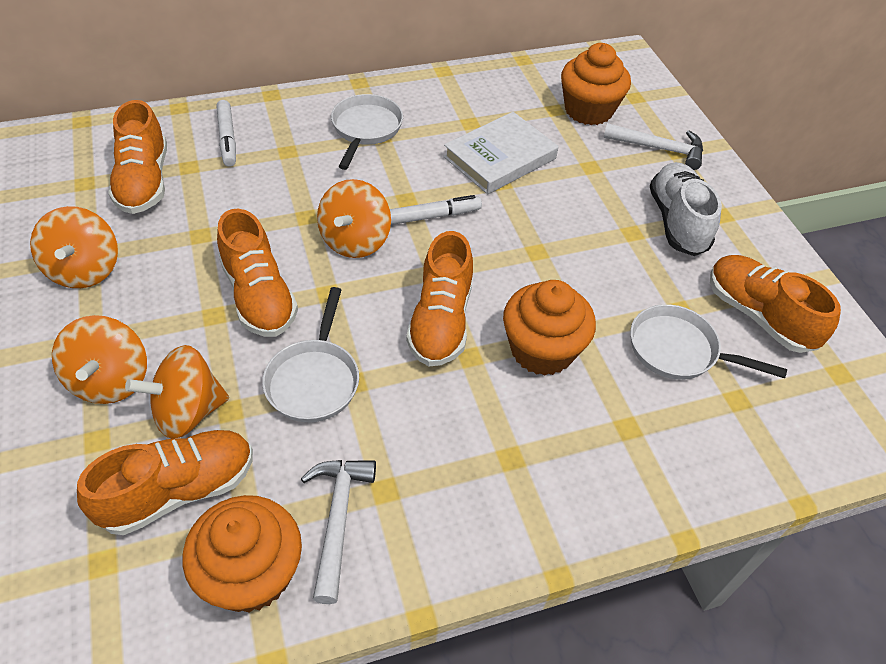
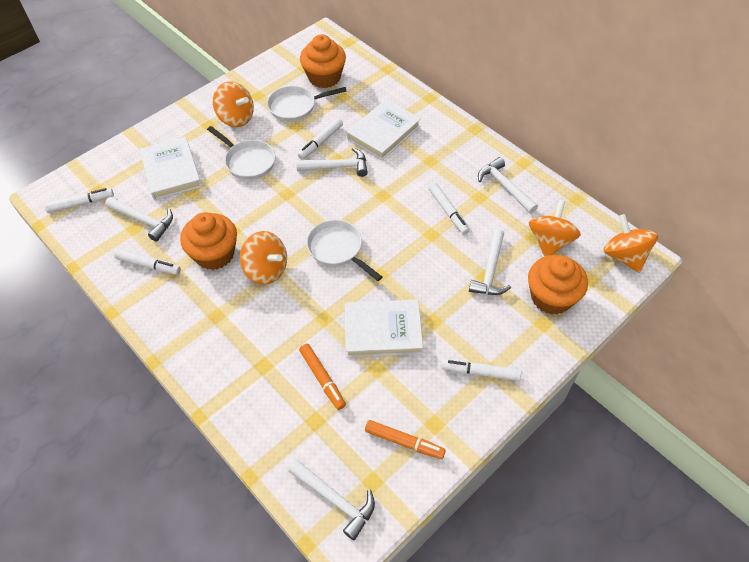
orange marker: none = 0 -> [299,344,346,410] [365,420,446,459] = 2
orange shoe: [77,430,253,535] [108,100,167,214] [217,208,298,337] [406,231,473,366] [710,255,841,353] = 5 -> none = 0
white book: [443,112,559,194] = 1 -> [140,137,202,200] [345,299,423,358] [347,99,421,160] = 3
white hammer: [301,460,376,604] [603,123,703,170] = 2 -> [105,197,173,242] [288,460,375,540] [296,147,368,177] [469,229,511,295] [478,157,538,214] = 5
white marker: [216,100,236,167] [390,195,482,225] = 2 -> [44,188,114,213] [114,249,181,275] [298,118,343,160] [429,183,470,235] [442,359,521,381] = 5
white shoe: [650,162,722,256] = 1 -> none = 0

